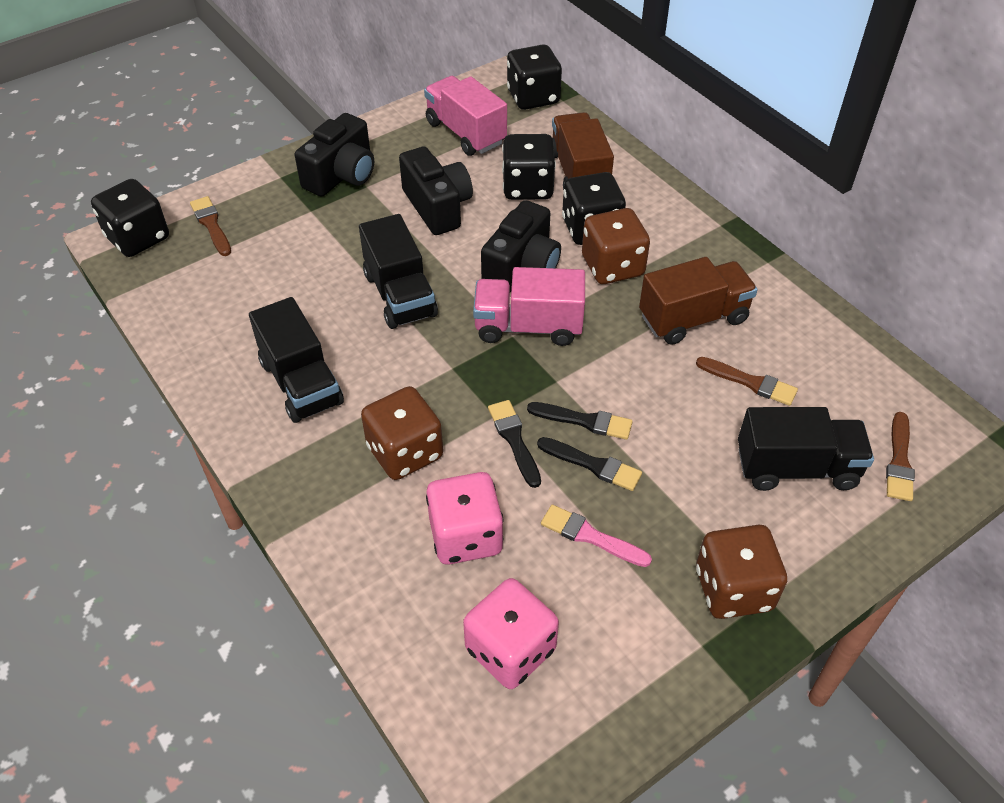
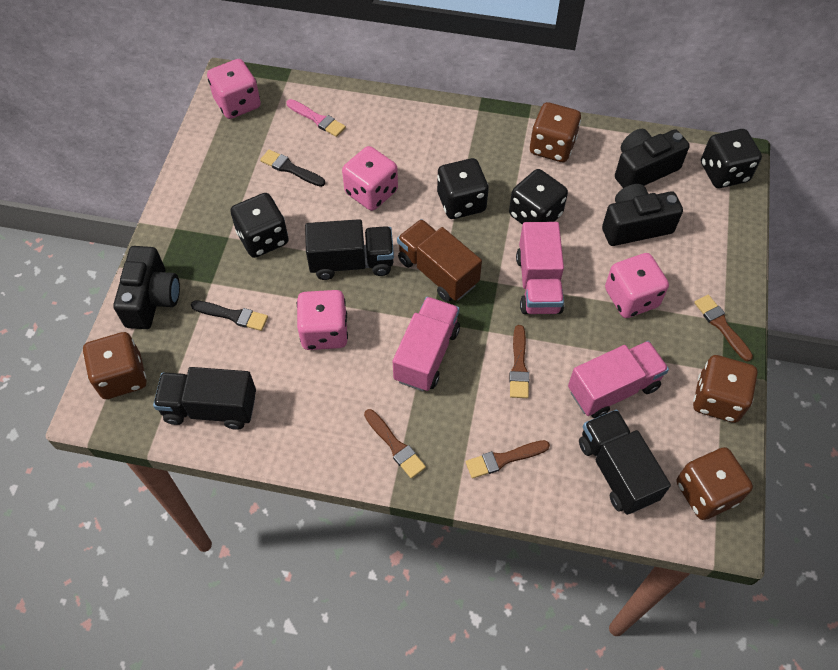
black brush: [488,400,541,488] [527,402,633,440] [537,437,642,491] = 3 -> [191,301,268,331] [260,150,325,187] = 2
brown brush: [190,196,231,256] [696,357,798,406] [886,412,915,501] = 3 -> [364,409,426,479] [466,440,550,479] [509,325,529,398] [694,295,753,362] = 4
brown dice: [361,386,443,480] [582,208,650,284] [696,525,787,619] = 3 -> [83,332,146,399] [530,102,581,162] [676,447,753,520] [693,355,758,423] = 4
brown truck: [552,112,614,190] [639,257,758,345] = 2 -> [397,219,482,302] = 1
pink dice: [426,472,504,565] [463,578,559,689] = 2 -> [207,59,261,119] [297,290,348,350] [342,146,398,211] [605,253,669,318] = 4
pink truck: [424,76,507,156] [473,267,585,346] = 2 -> [393,297,460,391] [516,222,564,314] [568,341,669,419] = 3

